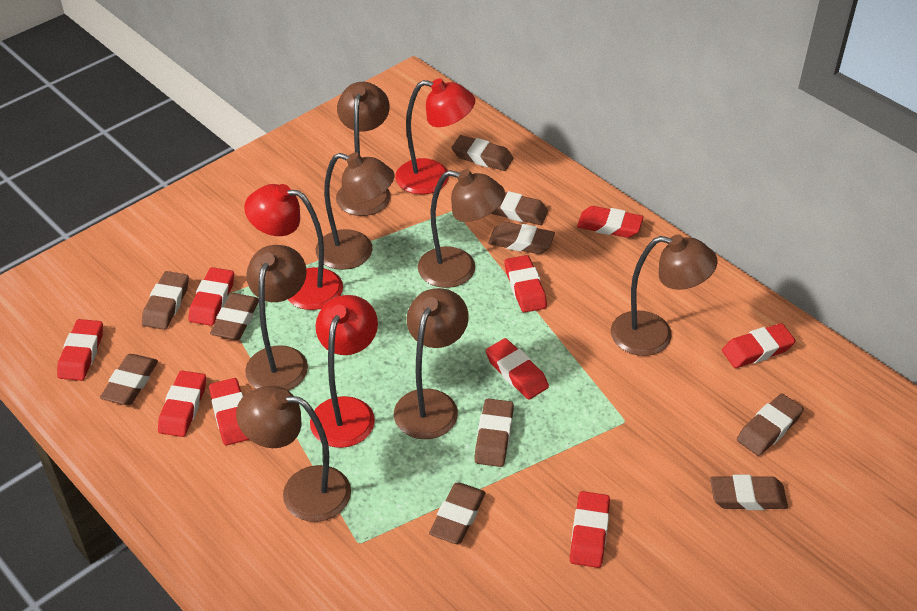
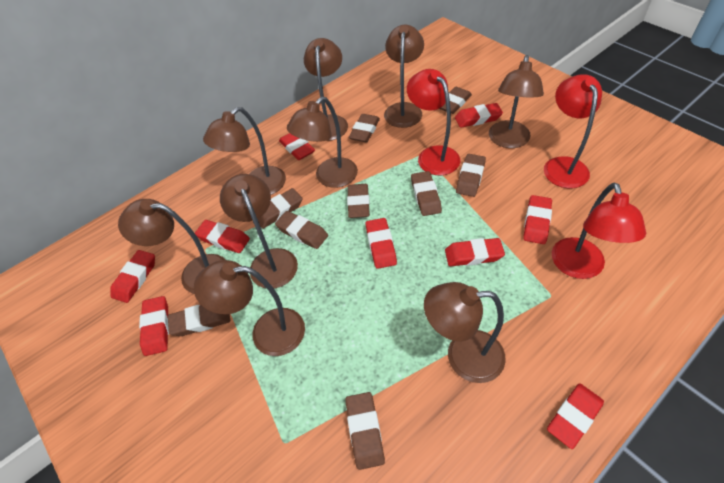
brown eraser: [100,354,158,405] [142,271,189,330] [210,293,259,340] [429,483,486,544] [452,135,513,171] [474,398,514,467] [488,222,555,254] [491,191,548,225] [710,475,788,510] [737,394,804,456] = 10 -> [168,305,230,336] [258,188,302,229] [275,211,328,249] [345,392,385,470] [347,184,370,218] [349,114,380,142] [411,171,442,216] [439,87,472,114] [456,154,486,197] = 9
brown lamp: [236,385,351,522] [245,245,308,390] [316,152,395,270] [336,82,391,216] [394,288,469,439] [418,169,505,288] [611,234,718,356] = 7 -> [118,199,226,294] [194,260,305,356] [203,107,286,195] [220,174,298,288] [287,97,358,188] [304,38,348,141] [384,25,424,128] [424,282,505,383] [489,55,544,148] = 9

